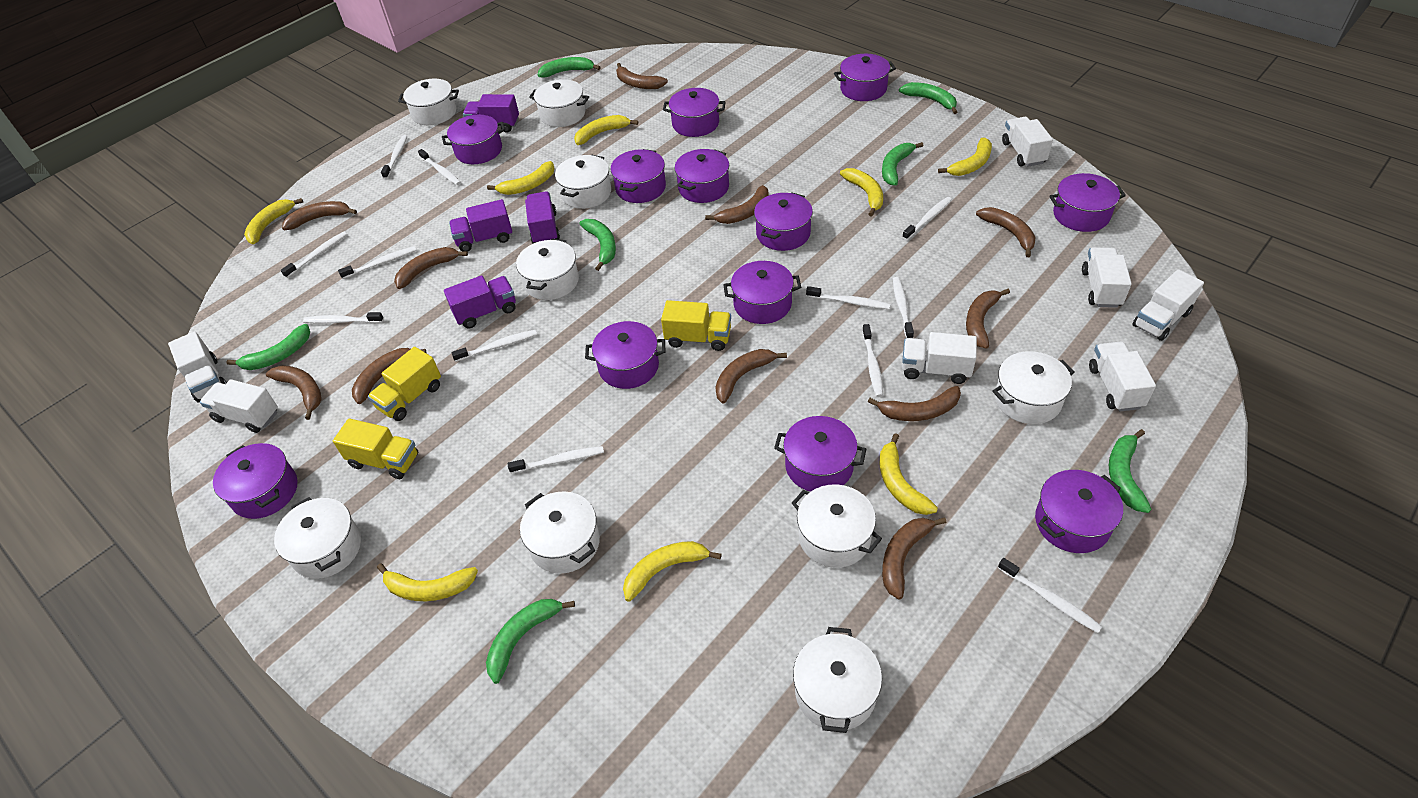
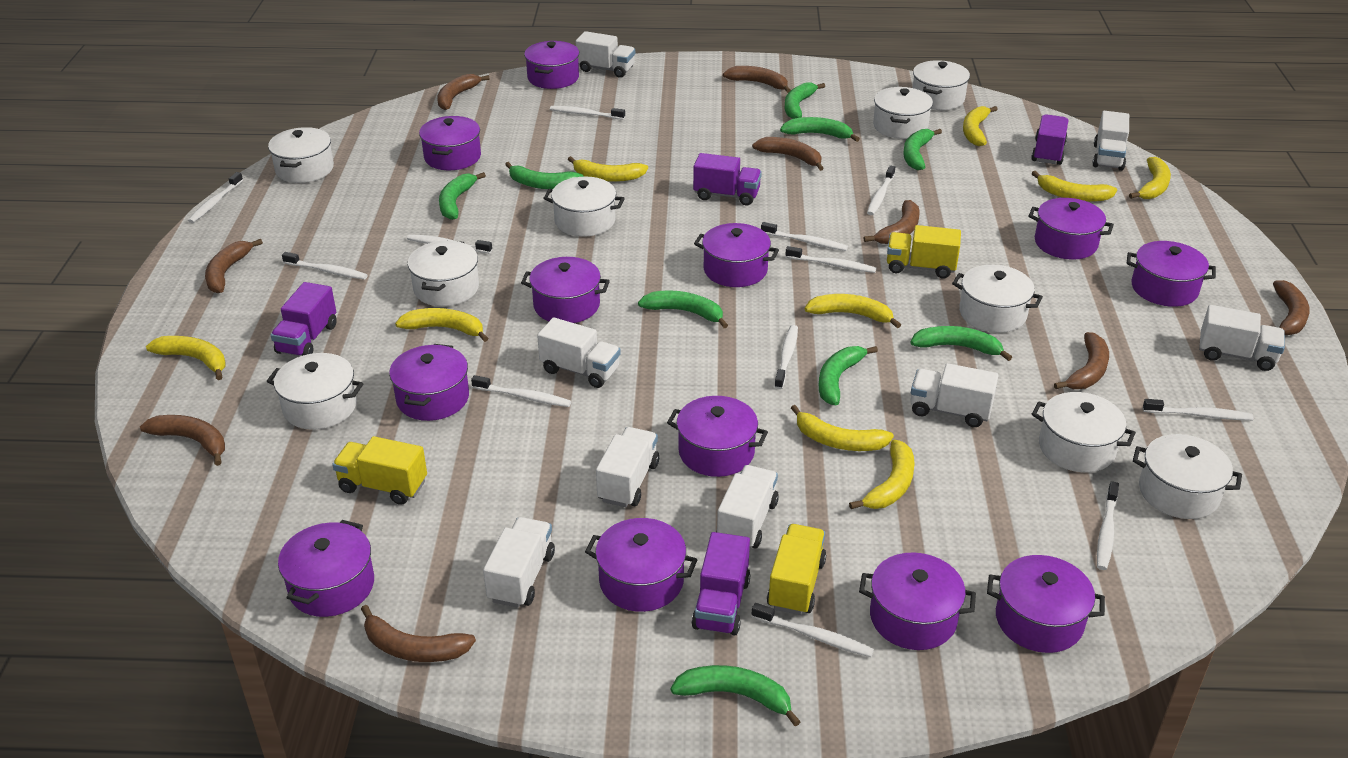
brown banana: [266,365,322,420] [282,201,357,230] [352,348,426,404] [394,247,468,289] [616,63,668,89] [705,185,769,224] [715,349,787,403] [868,386,961,421] [882,517,946,599] [966,289,1010,349] [976,207,1036,257] = 11 -> [140,415,225,466] [205,239,263,293] [361,605,476,662] [437,74,490,110] [723,66,791,93] [752,137,824,171] [864,200,920,244] [1054,332,1109,389] [1273,280,1310,335] = 9
green banana: [226,324,310,370] [486,599,575,684] [538,57,601,78] [579,219,616,271] [882,142,923,186] [899,82,957,114] [1109,429,1151,513] = 7 -> [439,172,486,220] [505,162,584,189] [638,290,728,328] [670,665,801,726] [780,117,860,142] [785,82,825,119] [819,346,878,405] [903,129,942,170] [911,326,1012,361] = 9
white truck: [168,331,227,402] [200,379,278,433] [902,332,977,384] [1002,117,1053,167] [1082,247,1132,308] [1089,342,1156,412] [1133,269,1204,341] = 7 -> [483,517,555,608] [537,317,621,388] [576,31,635,78] [596,427,659,507] [716,465,779,549] [910,363,999,427] [1093,111,1129,171] [1199,305,1285,371] = 8
yellow banana: [244,198,303,244] [377,563,478,601] [487,161,555,195] [574,115,638,145] [623,541,722,602] [840,168,883,217] [879,433,938,515] [938,138,992,176] = 8 -> [146,336,225,380] [395,308,488,342] [568,156,648,182] [791,405,894,451] [805,294,901,328] [849,440,915,509] [963,106,998,146] [1031,171,1117,202] [1129,157,1171,199] = 9

